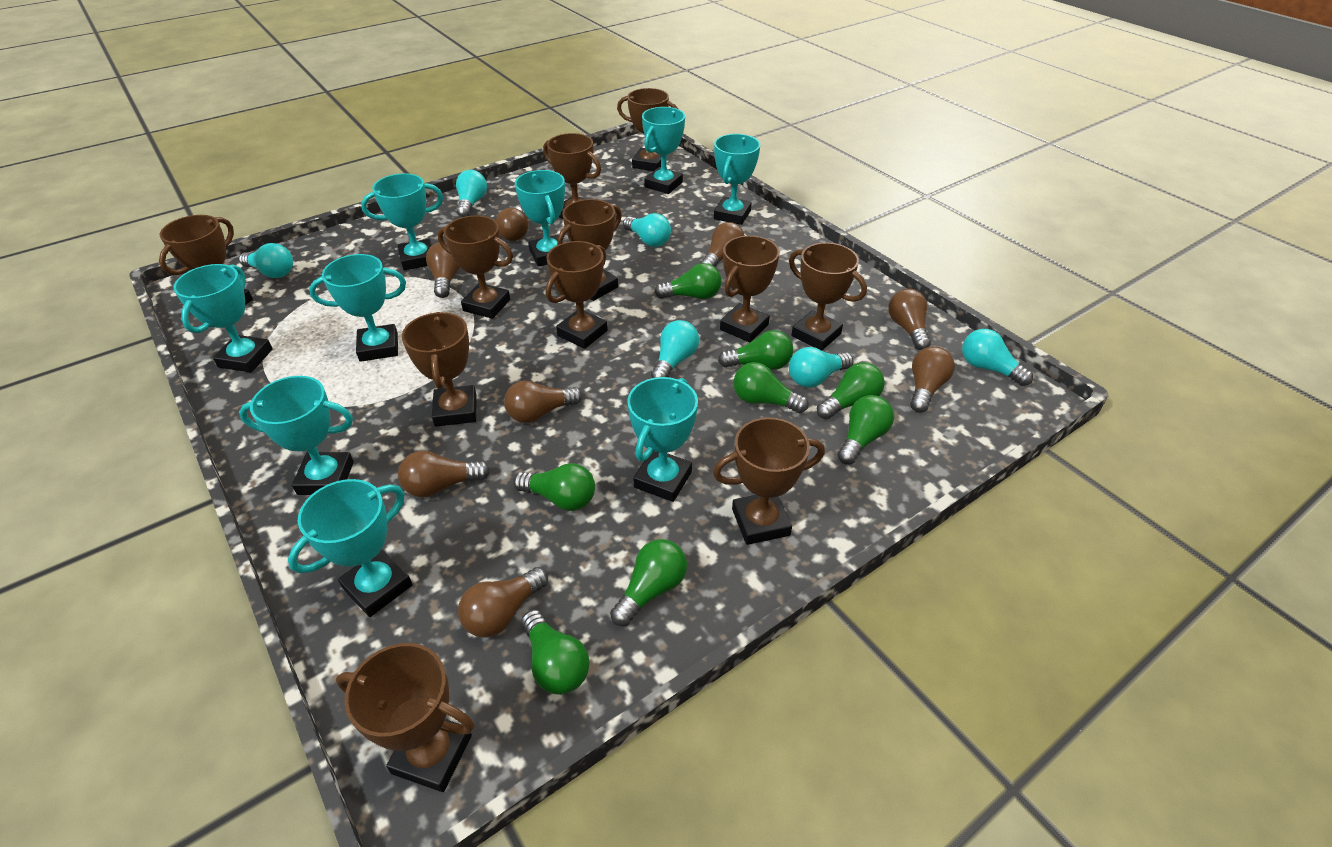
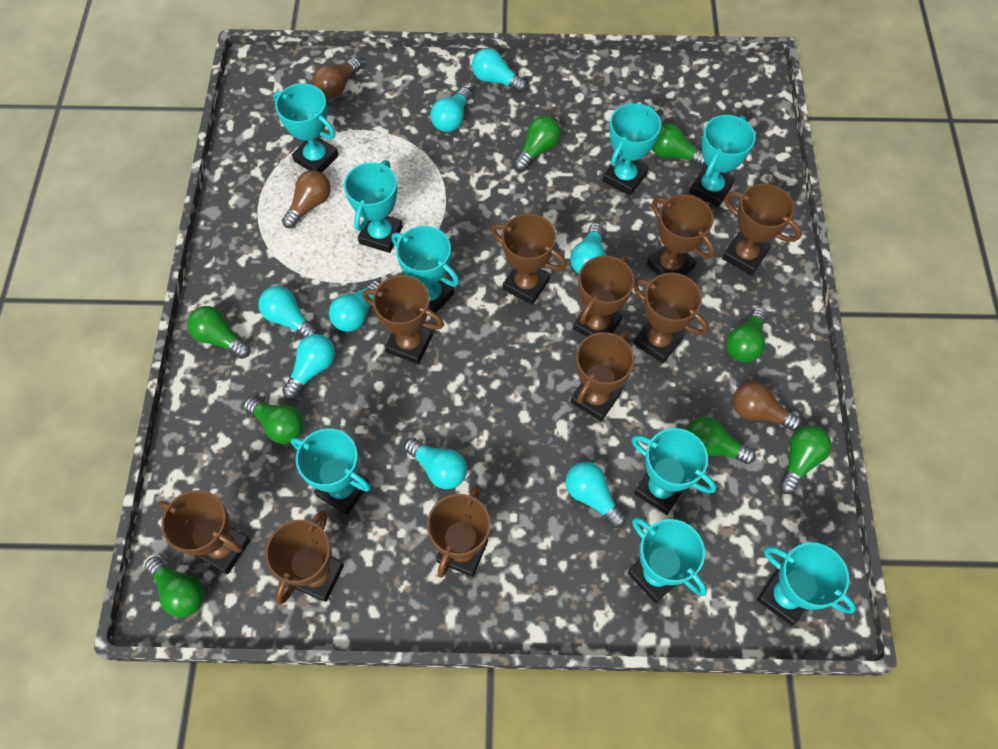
brown light bulb: [398,451,490,497] [426,242,460,298] [458,567,548,637] [496,206,528,241] [504,380,582,423] [700,222,745,267] [888,289,931,350] [910,346,955,413] = 8 -> [282,170,331,228] [313,58,361,99] [733,382,802,431] = 3
brown trophy: [159,215,253,305] [336,643,474,792] [402,312,477,427] [438,215,513,319] [543,133,601,219] [545,241,608,349] [557,199,622,301] [617,88,678,171] [713,417,825,545] [720,235,780,343] [789,242,867,351] = 11 -> [158,490,251,574] [265,510,344,605] [363,275,444,364] [427,485,490,578] [491,214,566,305] [571,331,634,421] [573,255,635,337] [633,273,708,363] [647,194,715,275] [722,183,802,275] = 10
turquoise light bulb: [239,243,293,278] [456,170,487,217] [623,213,671,247] [651,320,699,378] [789,347,853,388] [962,329,1033,386] = 6 -> [258,286,318,338] [282,334,335,399] [329,280,381,332] [404,438,467,489] [430,87,472,132] [472,48,527,93] [566,462,626,528] [570,223,606,274] = 8

